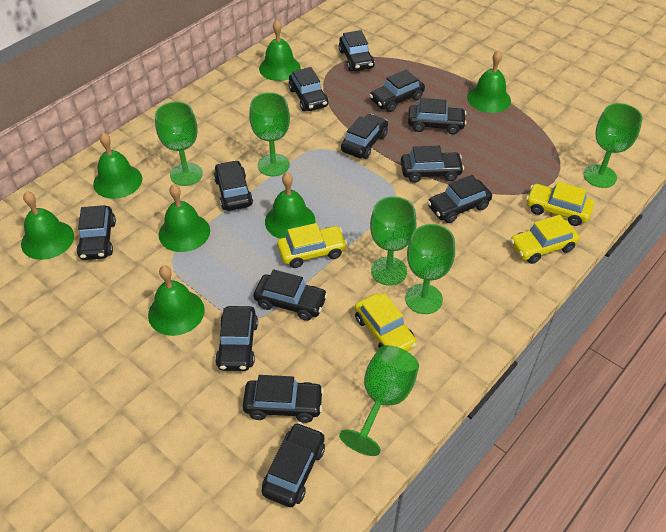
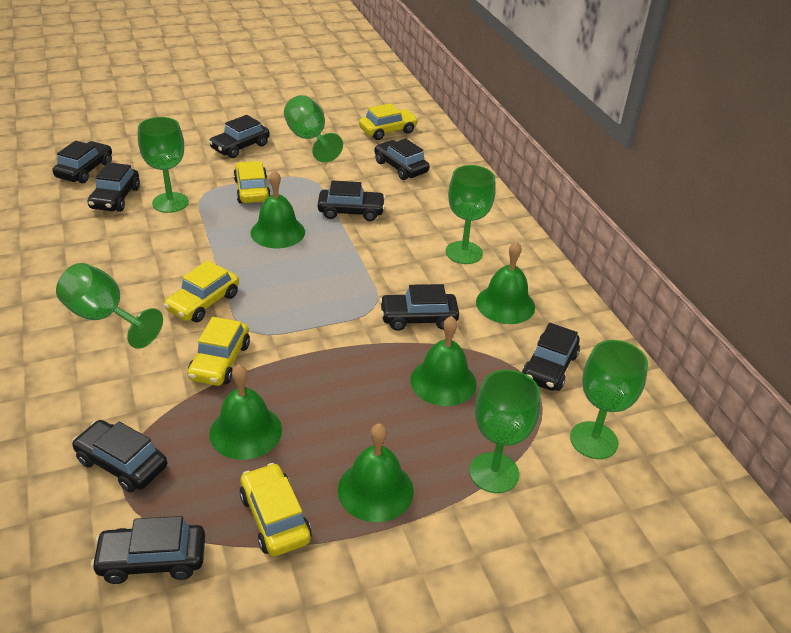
black car: [76,205,116,260] [214,160,253,211] [215,306,258,371] [243,375,324,423] [253,269,328,321] [262,422,325,507] [289,67,329,111] [339,30,375,71] [341,114,388,159] [369,70,425,112] [401,146,464,183] [408,98,467,135] [427,175,492,223] = 13 -> [53,141,112,183] [72,420,167,493] [87,162,140,212] [91,516,205,584] [209,115,270,158] [318,181,386,221] [375,138,429,180] [380,284,459,331] [522,323,580,391] = 9
green bell: [21,191,74,260] [93,132,142,199] [148,265,204,336] [159,184,210,252] [259,20,301,81] [265,172,315,239] [467,50,511,113] = 7 -> [209,364,282,460] [250,170,305,248] [338,423,414,522] [410,316,476,406] [476,241,535,324] = 5
yellow car: [277,223,347,268] [355,293,417,351] [510,215,580,264] [526,182,594,226] = 4 -> [164,260,239,322] [187,317,250,386] [233,161,271,203] [239,463,312,556] [359,103,418,140] = 5

